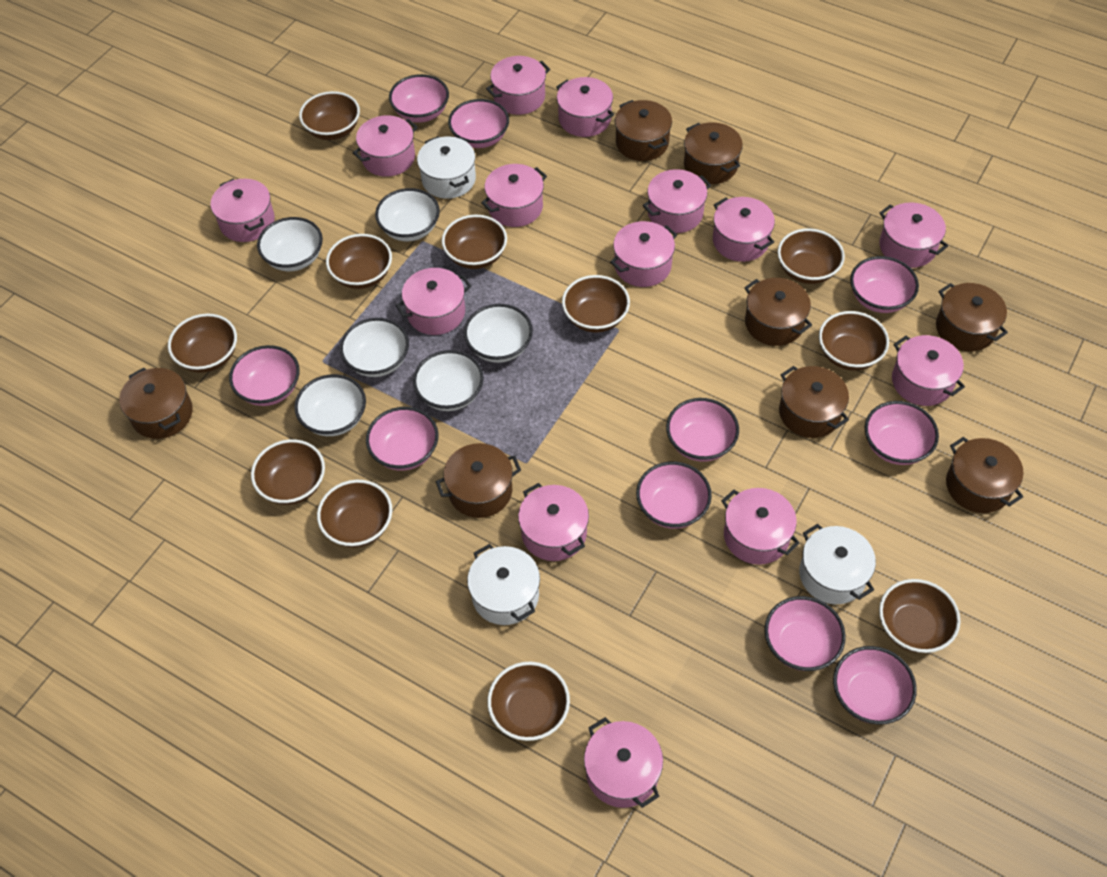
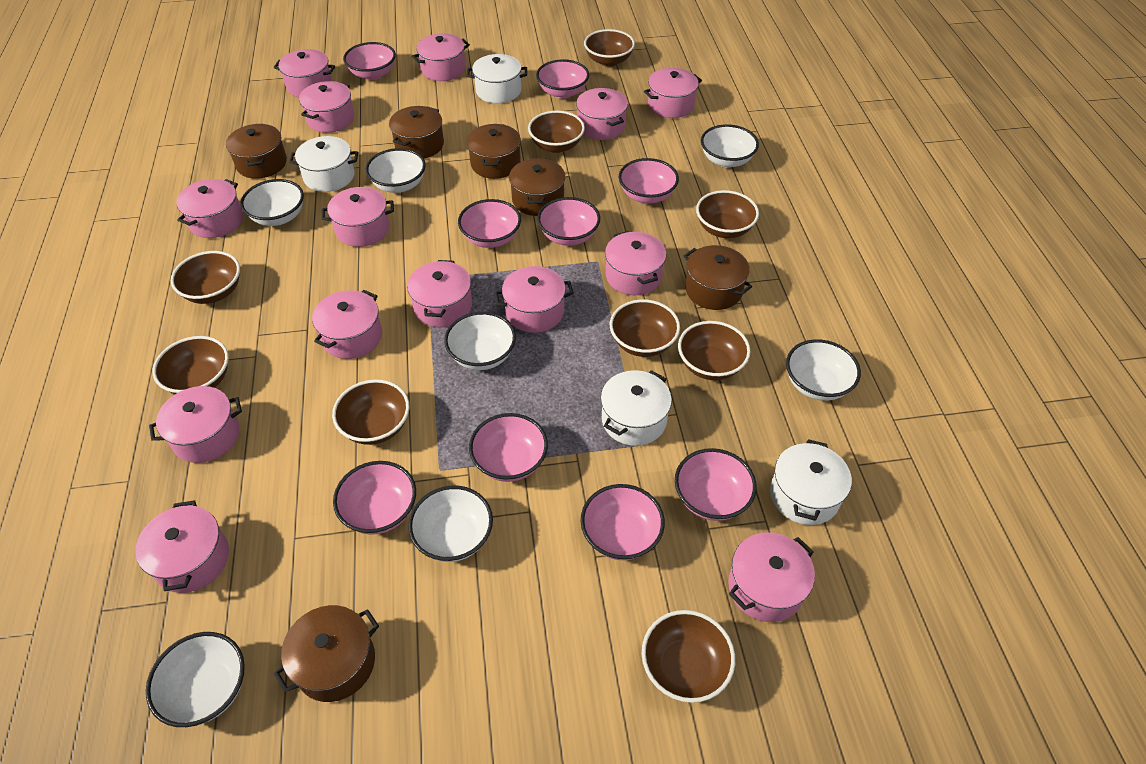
brown bowl: [168,314,237,373] [251,439,325,505] [299,91,360,140] [317,480,392,547] [326,234,392,289] [442,215,507,269] [487,662,570,741] [562,275,630,333] [778,228,845,284] [819,311,889,371] [879,579,960,653] = 11 -> [152,336,229,395] [171,251,240,304] [332,379,409,445] [528,111,585,153] [584,29,635,67] [610,299,680,357] [642,610,735,703] [678,321,751,380] [696,190,759,238] = 9
brown pot: [119,368,193,439] [436,443,521,518] [615,100,672,161] [684,122,743,184] [744,278,812,346] [779,366,849,438] [936,283,1008,352] [946,437,1023,513] = 8 -> [226,124,287,179] [274,605,379,702] [389,106,444,159] [467,124,521,179] [509,158,565,216] [684,245,752,310] = 6
pink bowl: [229,345,300,406] [366,407,439,471] [389,74,449,123] [448,99,509,148] [636,462,712,529] [666,398,739,462] [764,596,846,671] [833,646,917,725] [850,256,919,313] [865,401,939,465] = 10 -> [333,461,416,535] [343,42,396,80] [458,199,521,248] [469,413,548,482] [536,59,589,99] [537,197,600,246] [580,484,665,560] [619,158,679,204] [675,448,757,521] = 9
white bowl: [257,217,323,271] [294,374,366,436] [340,318,409,377] [375,188,440,241] [413,350,484,411] [464,304,533,363] = 6 -> [146,632,245,727] [241,179,304,226] [366,148,426,193] [408,485,493,562] [444,312,516,370] [701,124,759,168] [786,339,861,401] = 7
white pot: [417,136,476,199] [467,544,540,625] [799,524,876,604] = 3 -> [289,136,359,192] [467,54,527,103] [601,370,672,446] [770,439,852,525] = 4

